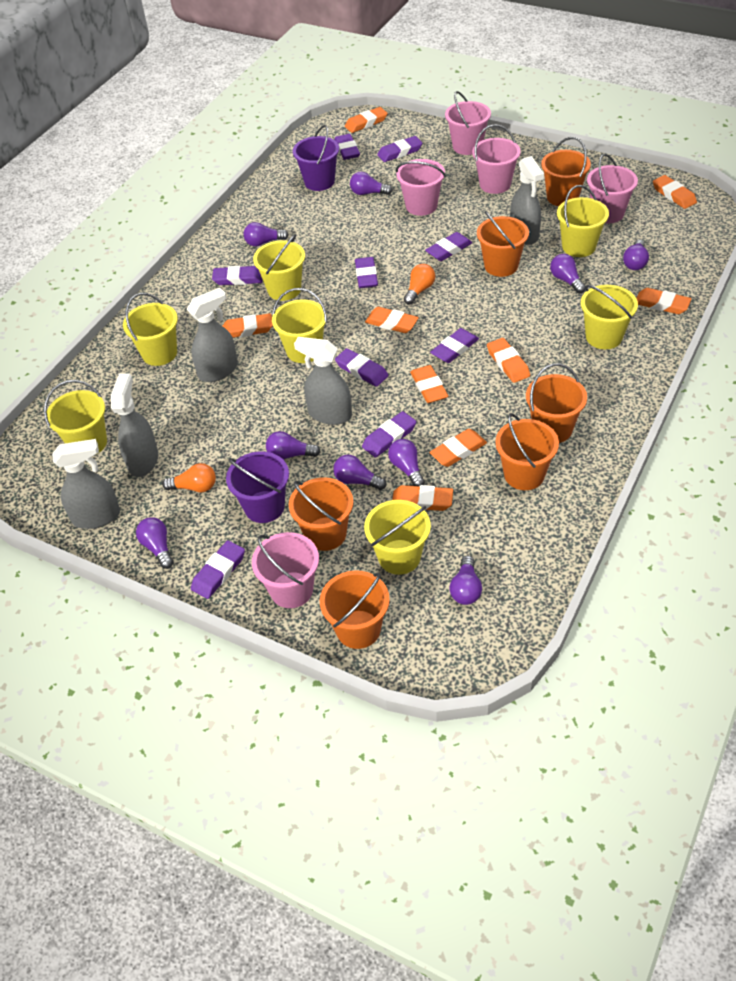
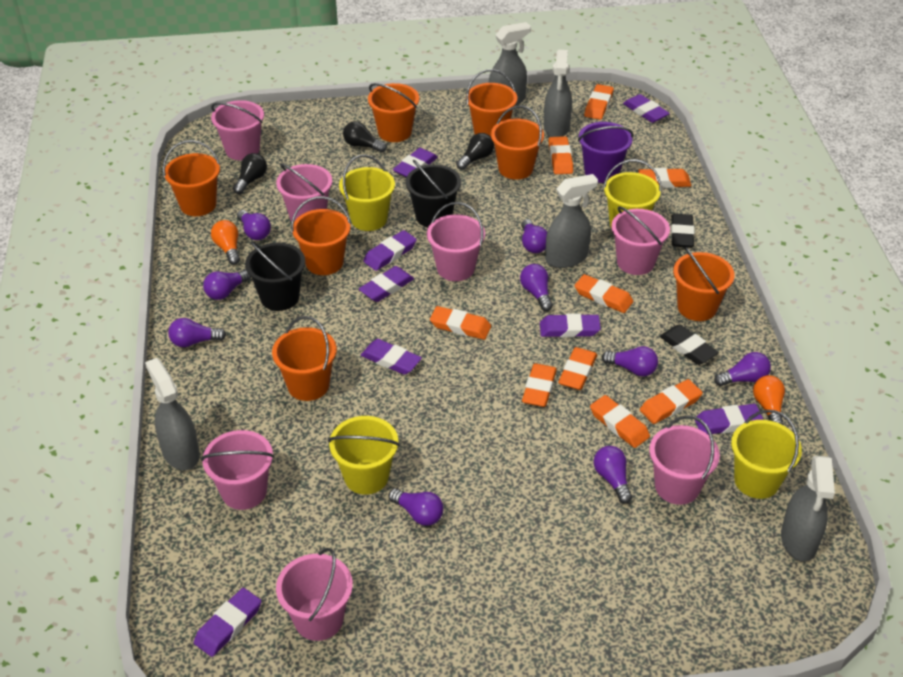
black bucket: none = 0 -> [245,241,305,311] [406,160,461,227] = 2
black eraser: none = 0 -> [660,324,719,365] [671,214,695,248] = 2
black light bulb: none = 0 -> [233,153,267,194] [343,121,387,153] [456,133,494,170] = 3
orange bucket: [289,478,353,551] [320,570,390,649] [477,211,529,277] [495,414,559,490] [526,363,587,443] [541,137,591,206] = 6 -> [163,140,220,216] [272,316,337,401] [291,196,351,275] [368,83,419,142] [466,69,517,136] [491,106,544,180] [673,247,734,321] = 7
pink bucket: [252,532,319,608] [396,159,446,216] [445,91,491,155] [472,124,521,194] [587,154,638,223] = 5 -> [201,430,274,510] [211,100,264,160] [276,163,332,222] [276,548,353,641] [427,202,485,281] [611,206,670,275] [649,415,720,505] = 7
purple bucket: [226,451,289,523] [293,125,339,191] = 2 -> [578,122,634,183] = 1
purple eraser: [191,540,245,599] [212,266,262,285] [334,134,360,160] [335,348,388,387] [355,257,378,288] [362,411,416,458] [377,136,422,162] [425,232,472,261] [430,328,479,363] = 9 -> [194,588,261,657] [359,266,414,302] [361,339,422,375] [363,230,417,271] [393,148,438,177] [540,314,601,338] [623,94,670,123] [695,404,763,435] = 8
yellow bucket: [44,380,107,455] [123,293,178,366] [253,234,305,301] [272,288,327,363] [364,500,431,575] [557,185,609,257] [581,285,638,349] = 7 -> [328,416,400,495] [339,155,395,231] [603,159,662,229] [731,410,802,499] = 4

